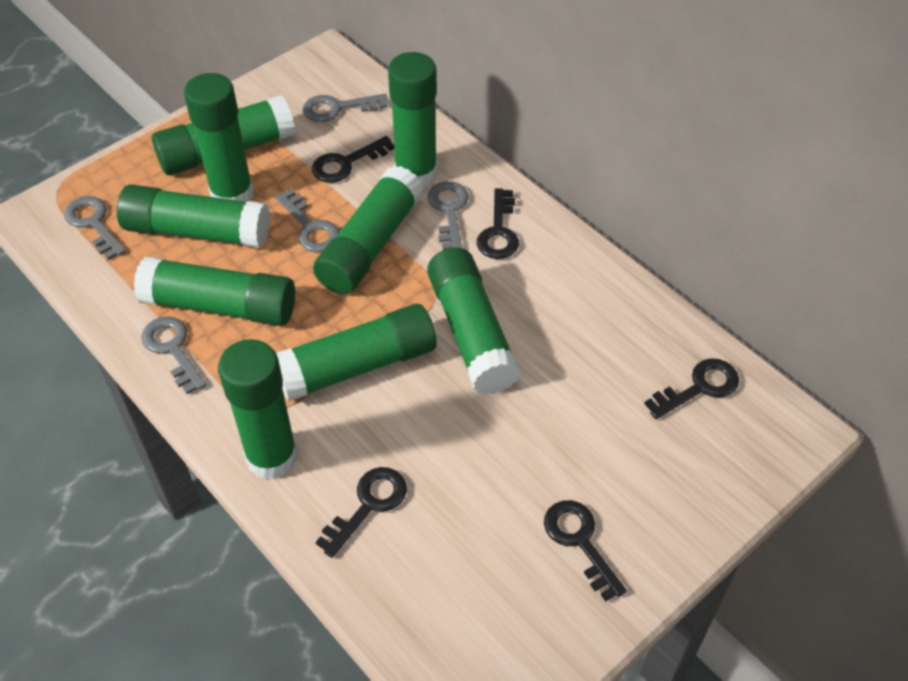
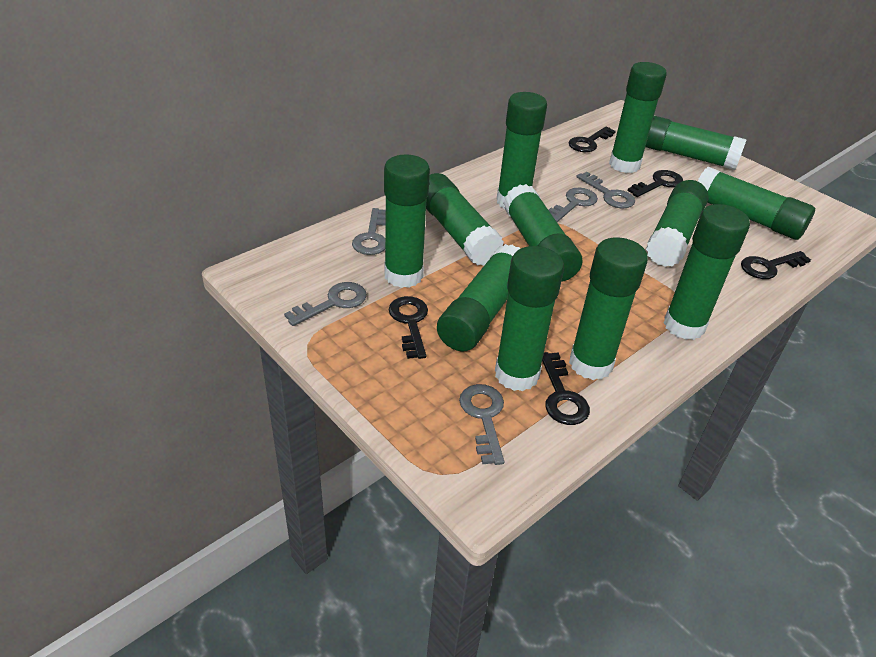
green glue stick: [117,185,270,248] [134,257,295,326] [152,95,295,175] [184,73,254,202] [218,339,298,479] [276,304,437,401] [313,166,423,294] [388,52,437,188] [427,247,520,395] = 9 -> [384,155,430,288] [426,173,504,266] [437,244,520,351] [495,246,564,391] [496,92,547,208] [503,184,582,282] [569,238,648,380] [609,62,667,173] [645,116,747,170] [646,180,709,267] [664,204,750,340] [698,167,815,240] = 12

